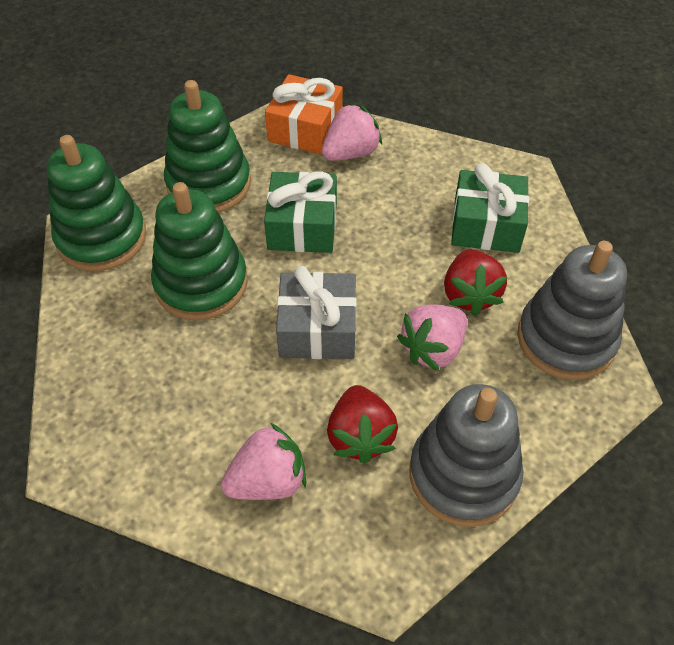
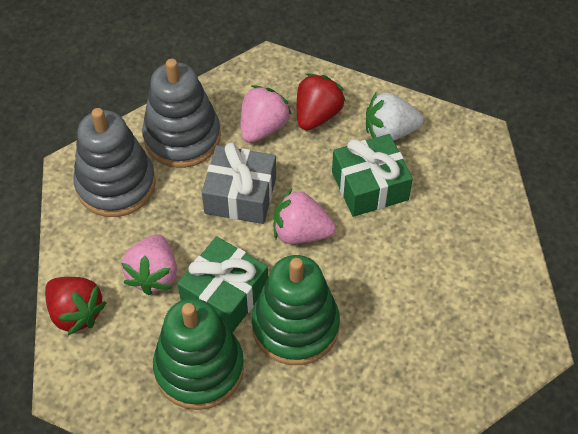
green stacking toy: [47,135,146,271] [151,182,248,320] [164,80,251,213] = 3 -> [153,298,244,410] [252,255,340,365] = 2
orange gift: [265,74,343,155] = 1 -> none = 0
white strawberry: none = 0 -> [366,93,423,141] = 1

